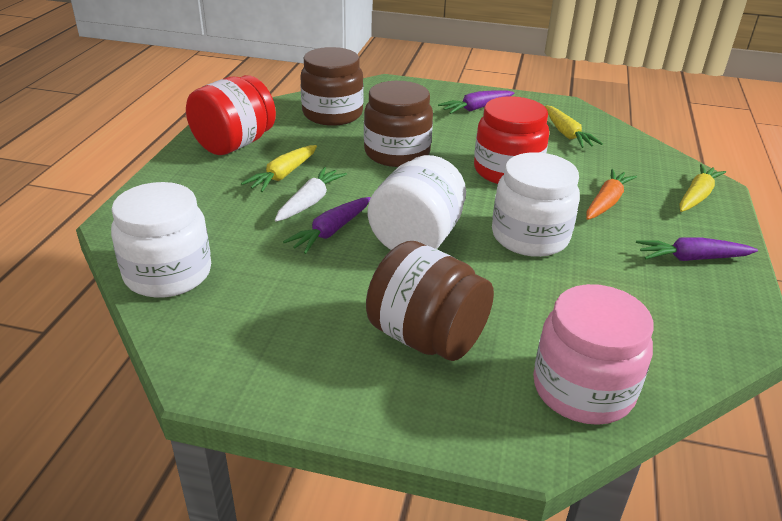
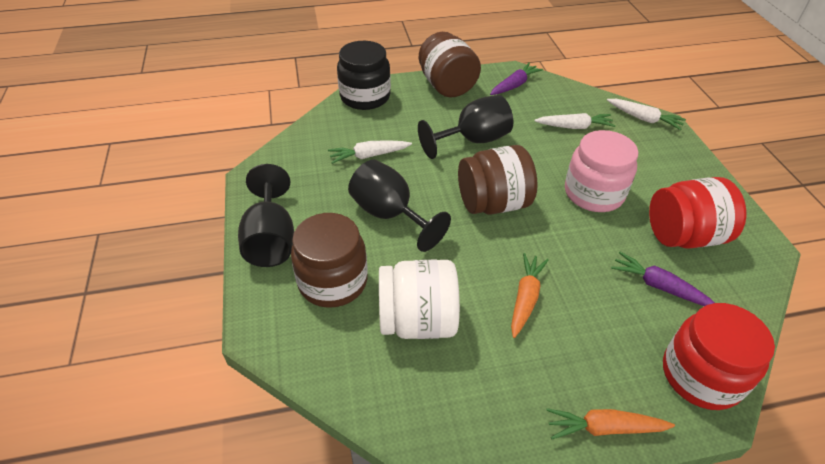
black goblet: none = 0 -> [238,164,294,267] [348,160,451,252] [418,95,513,159] = 3
black jar: none = 0 -> [337,41,391,110] = 1
orange carrot: [586,169,637,220] = 1 -> [511,253,549,338] [546,408,675,439] = 2
purple carrot: [283,197,370,254] [438,90,514,114] [636,237,758,261] = 3 -> [490,63,543,95] [611,252,715,306] = 2
white carrot: [275,167,347,222] = 1 -> [328,140,412,164] [534,113,616,129] [607,99,686,130] = 3
white jar: [111,182,211,298] [368,155,466,250] [492,152,580,257] = 3 -> [379,259,460,339] = 1
yellow carrot: [241,145,317,192] [545,106,603,148] [680,164,726,212] = 3 -> none = 0

